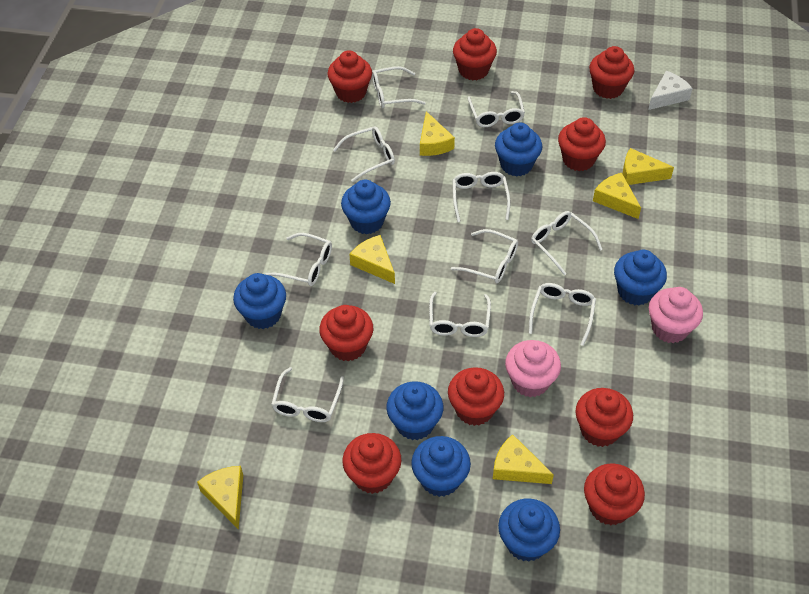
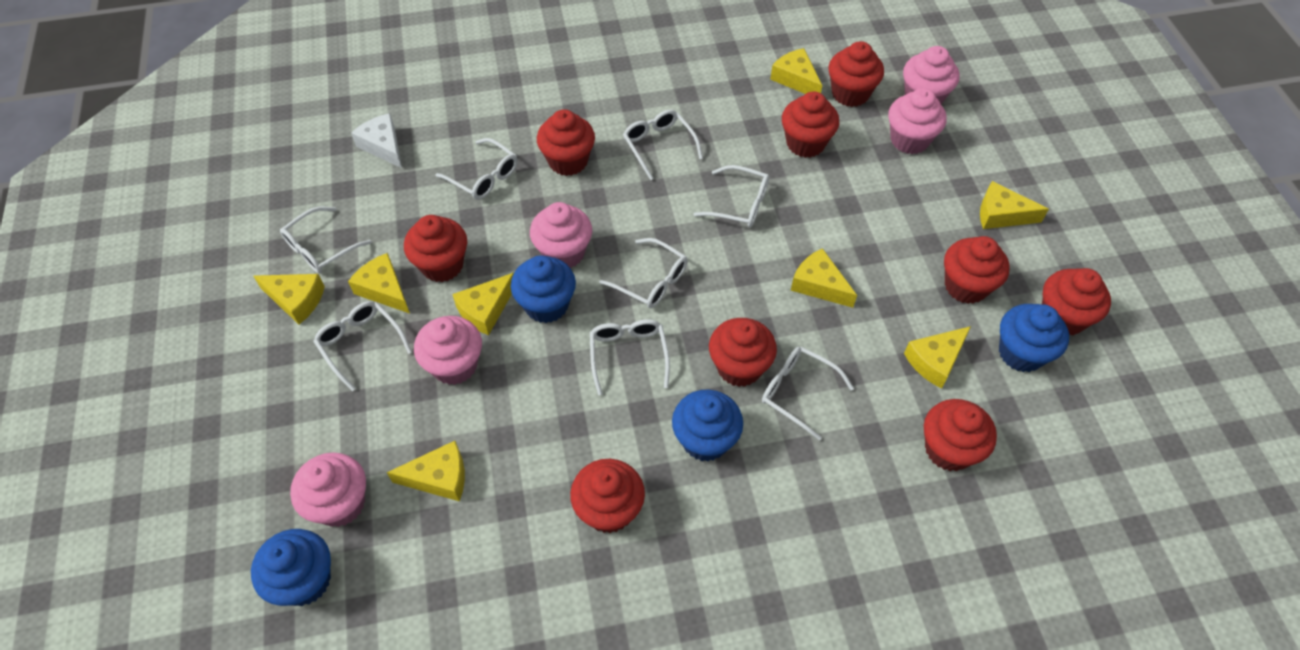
blue cupcake: [233,273,286,329] [341,180,391,234] [386,382,443,440] [411,436,471,497] [495,123,542,176] [498,499,560,562] [614,250,667,305] = 7 -> [251,529,331,606] [511,255,576,323] [672,390,743,462] [999,304,1069,372] = 4
pink cupcake: [505,340,561,397] [649,287,703,343] = 2 -> [290,452,366,527] [414,316,482,385] [530,202,592,268] [888,88,947,154] [903,46,959,104] = 5
white glasses: [265,233,332,286] [271,367,344,422] [333,126,395,182] [372,66,426,108] [429,292,491,337] [451,229,518,283] [453,172,510,222] [468,91,525,127] [529,283,596,346] [531,211,602,276] = 10 -> [280,207,372,273] [313,301,412,391] [435,138,518,200] [590,319,670,395] [599,238,688,308] [623,110,703,180] [694,165,769,227] [762,347,854,440] = 8
yellow cheese: [197,466,243,530] [349,235,395,284] [420,111,455,156] [493,434,554,484] [593,173,641,219] [623,148,674,185] = 6 -> [253,274,325,324] [348,253,410,314] [387,441,465,502] [452,273,514,335] [770,48,822,94] [791,248,857,308] [904,326,971,389] [980,181,1049,229] = 8

